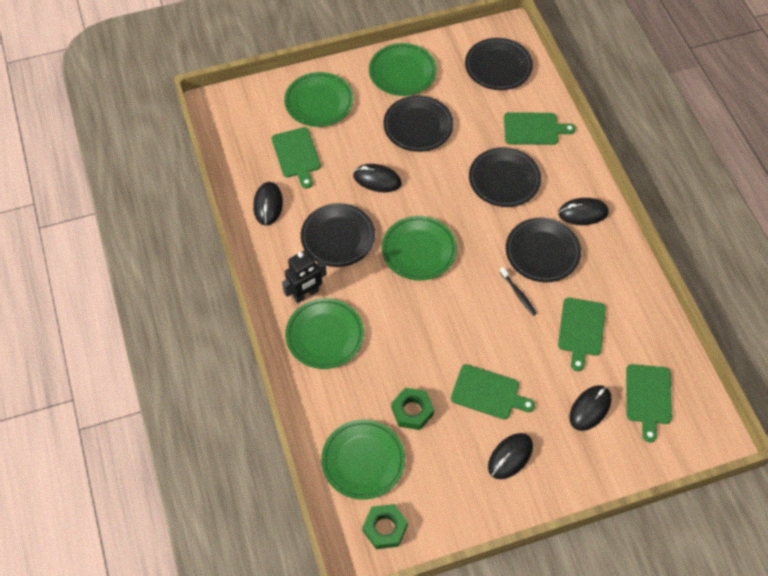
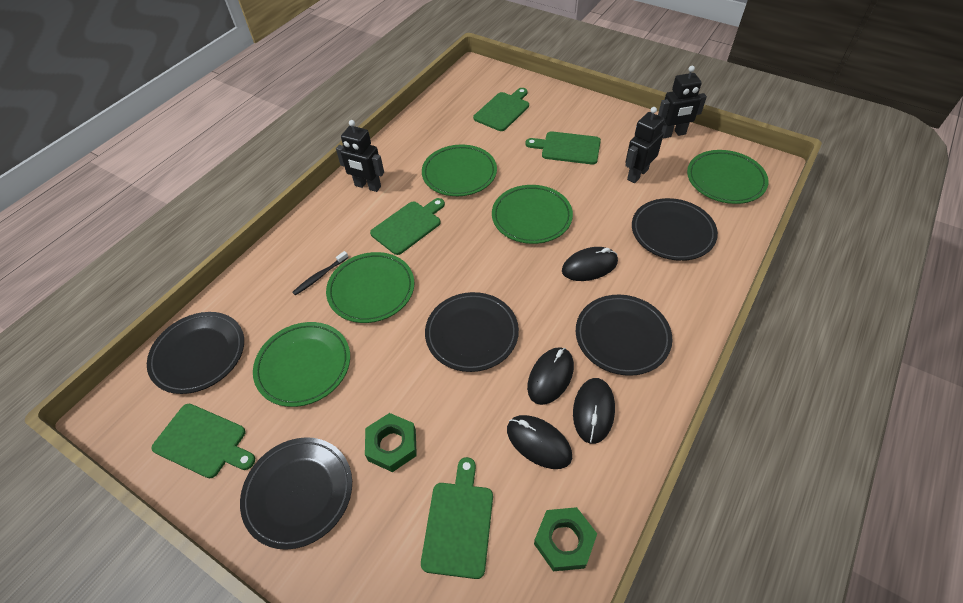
black mouse: [253,182,283,226] [353,164,402,192] [488,433,533,479] [558,198,608,225] [569,385,611,431] = 5 -> [507,415,572,469] [527,347,574,405] [562,247,618,281] [573,378,615,444] = 4
black robot: [282,250,327,303] = 1 -> [336,120,384,192] [625,107,664,183] [658,66,707,138] = 3

